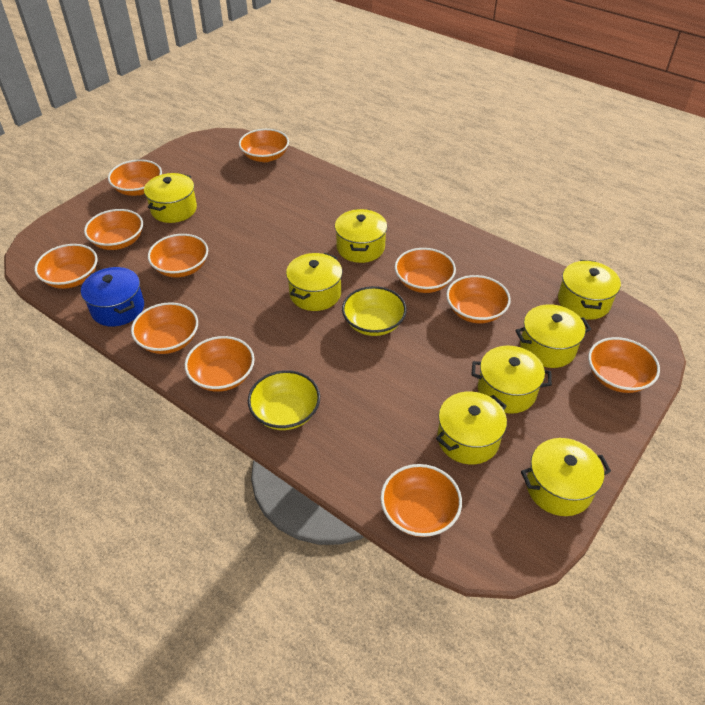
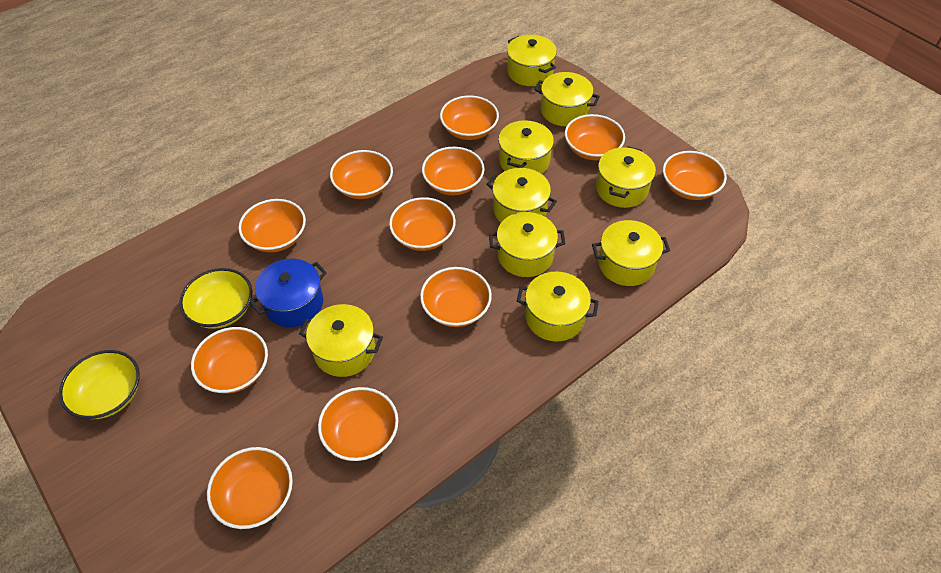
yellow pot: [144,173,197,223] [286,253,342,311] [335,209,387,263] [436,391,507,465] [471,346,552,414] [515,304,591,368] [521,438,611,516] [558,260,621,320] = 8 -> [299,304,383,377] [487,168,557,222] [489,212,566,277] [498,120,554,174] [507,35,557,86] [517,271,599,342] [534,72,600,126] [592,220,670,286] [596,146,656,208] = 9

